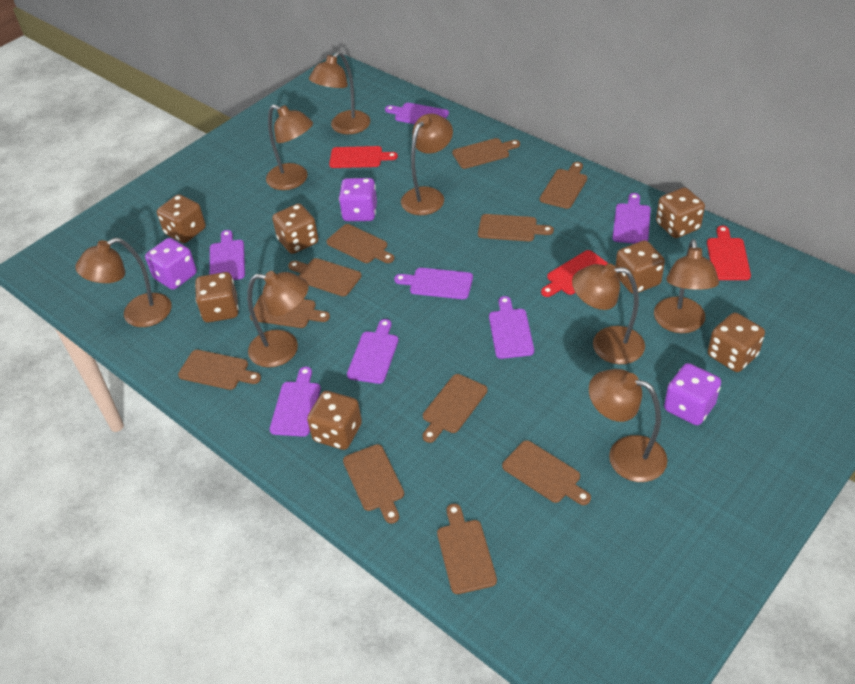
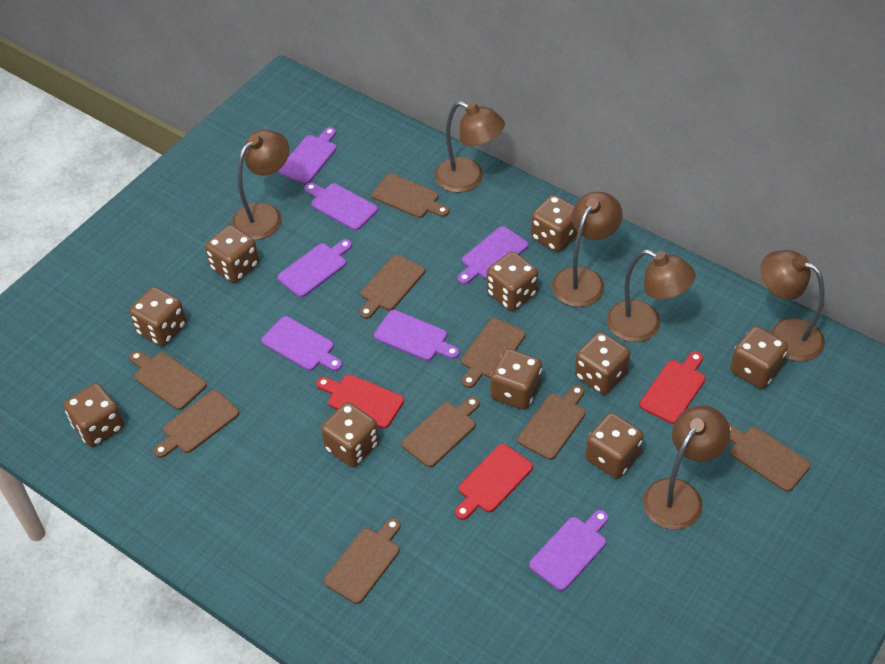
brown cutting board: [178,350,261,390] [250,294,330,328] [288,258,362,296] [326,224,394,263] [343,444,404,524] [423,374,487,443] [437,504,497,594] [452,138,520,169] [478,214,554,241] [502,440,591,505] [540,162,587,209] = 11 -> [129,351,207,410] [154,390,239,458] [324,518,401,604] [359,254,425,319] [371,174,449,218] [402,396,480,467] [461,318,526,388] [517,385,586,460] [729,424,811,492] = 9
brown dice: [157,194,206,243] [195,272,239,323] [272,204,318,254] [307,391,362,450] [615,240,665,294] [656,187,705,238] [708,313,765,372] = 7 -> [64,383,124,447] [129,287,186,346] [205,225,259,283] [321,402,379,467] [487,251,538,311] [490,349,542,410] [531,195,577,252] [575,332,630,395] [585,413,644,478] [730,326,788,389] = 10
brown lamp: [75,238,171,327] [247,271,309,367] [266,104,313,190] [309,51,370,135] [401,114,453,215] [572,263,645,364] [589,369,668,482] [654,239,719,333] = 8 -> [232,130,289,240] [434,101,505,193] [552,192,623,307] [607,250,695,342] [643,405,730,530] [761,250,825,362] = 6
purple dice: [145,238,197,290] [339,178,377,221] [664,363,721,425] = 3 -> none = 0

